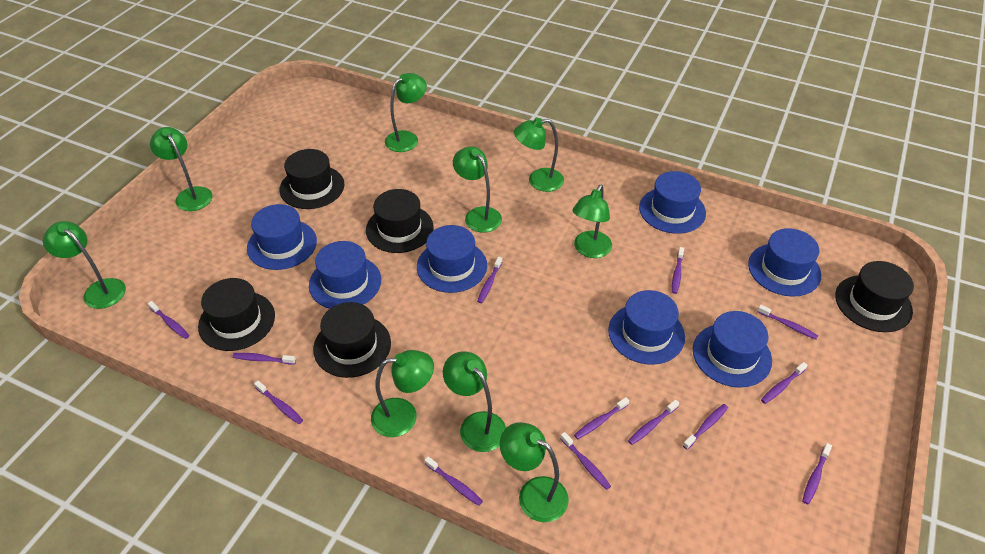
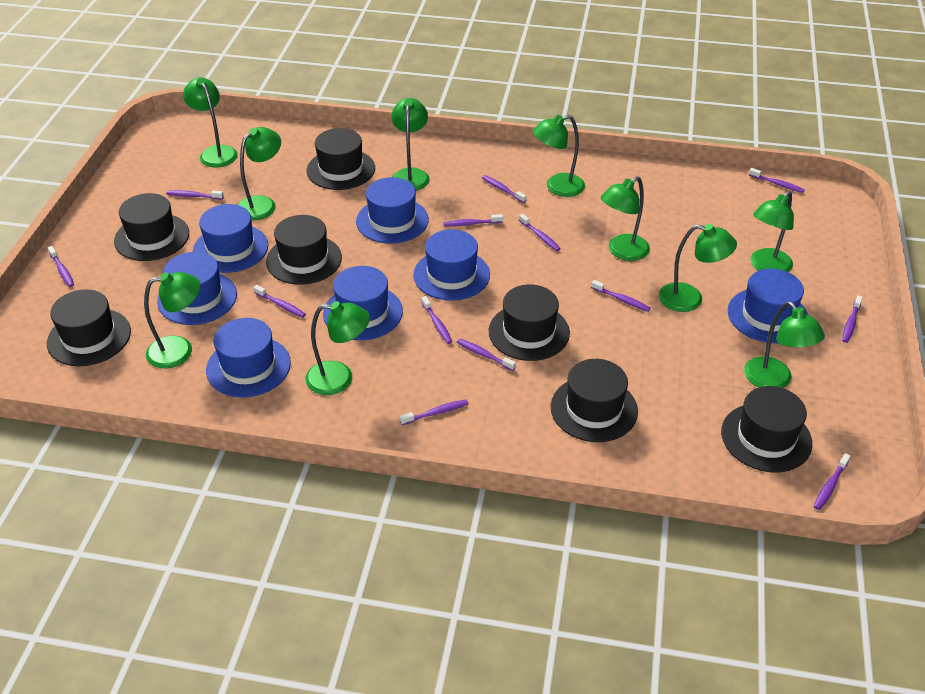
black hat: [198,278,275,351] [279,149,344,209] [313,302,391,378] [366,189,434,253] [835,261,914,332] = 5 -> [47,289,131,366] [114,193,189,261] [266,215,342,285] [306,128,375,190] [489,284,570,361] [550,359,638,442] [721,386,812,472] = 7
green lamp: [43,221,126,309] [150,127,213,211] [371,350,434,437] [385,73,427,152] [443,351,506,452] [453,146,502,232] [500,422,569,522] [514,118,564,192] [572,185,612,258] = 9 -> [144,272,201,369] [183,77,238,168] [238,127,281,220] [306,301,370,395] [391,98,430,191] [533,115,585,197] [601,176,650,261] [659,224,737,312] [744,302,825,388] [750,191,794,272] = 10

